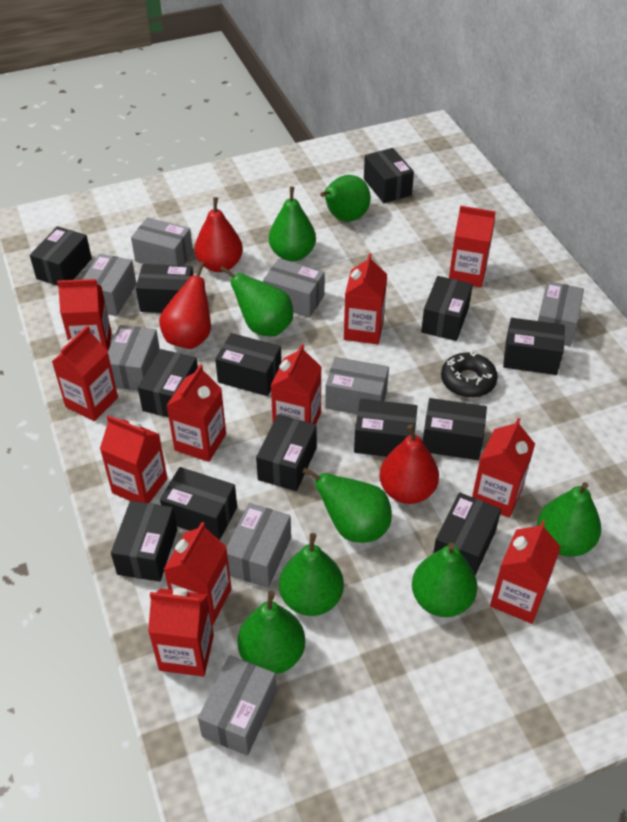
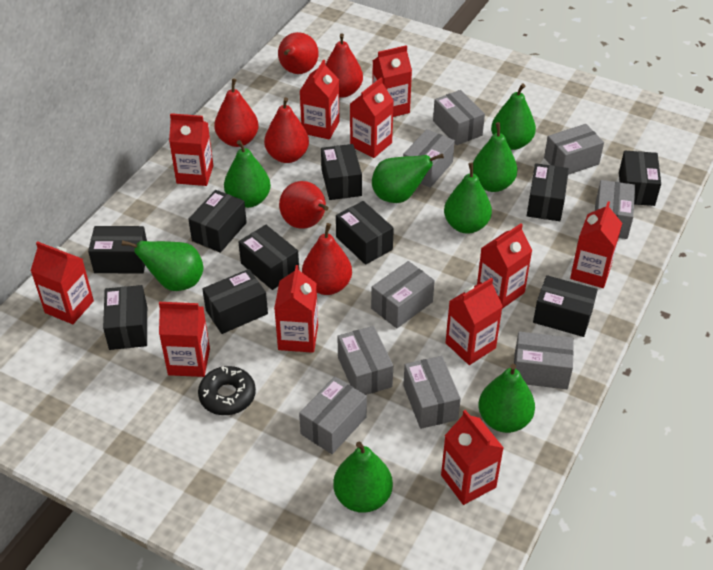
black box: [30,226,92,286] [111,501,177,582] [136,264,193,313] [138,349,198,418] [160,467,237,540] [215,333,282,396] [256,414,317,491] [354,399,418,457] [364,148,414,203] [421,276,473,341] [423,398,487,460] [433,493,501,575] [503,318,565,375] = 13 -> [88,226,147,273] [103,285,147,350] [188,190,247,253] [202,269,268,334] [238,225,299,290] [321,144,362,200] [336,201,394,265] [527,163,569,221] [533,275,598,337] [619,151,661,206] = 10
grey box: [82,254,137,316] [108,325,160,390] [131,217,193,266] [198,655,277,755] [227,503,291,588] [263,258,325,318] [325,357,389,414] [538,281,584,346] = 8 -> [299,377,367,454] [337,326,393,395] [371,261,435,328] [403,129,455,188] [403,356,461,429] [433,90,485,145] [514,332,574,389] [544,124,604,175] [595,180,635,239] = 9
red pear: [159,262,211,349] [195,197,243,272] [379,424,439,504] = 3 -> [214,78,259,147] [264,97,309,163] [278,32,319,74] [279,181,329,229] [302,223,352,295] [325,33,363,98] = 6

